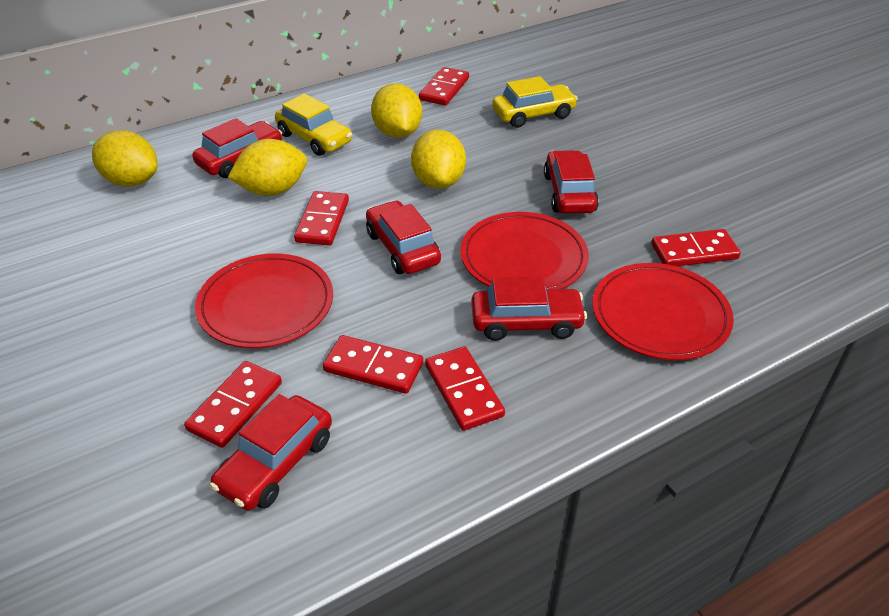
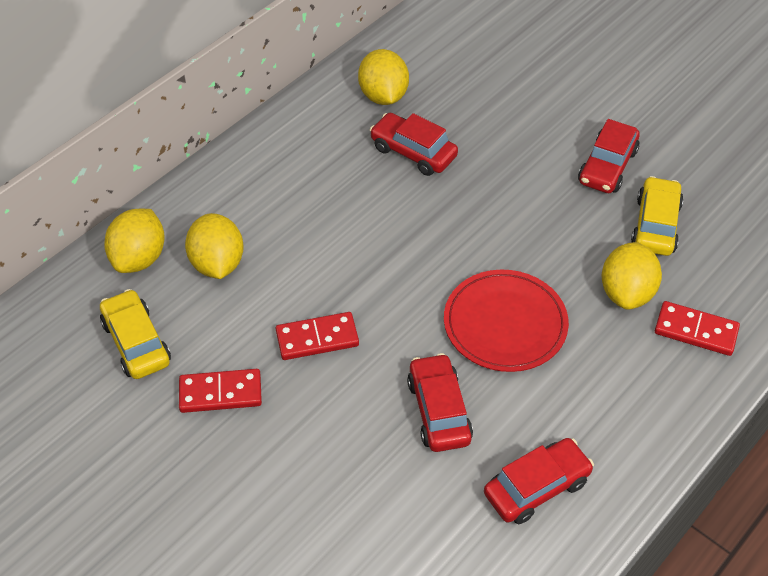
red car: [192,118,282,178] [210,394,332,511] [366,200,441,274] [471,276,587,341] [544,150,599,214] = 5 -> [370,113,458,176] [407,353,473,452] [484,438,594,524] [578,119,640,193] = 4
red domino: [184,361,282,448] [294,191,349,245] [323,335,423,394] [419,67,469,106] [425,346,505,431] [651,229,741,266] = 6 -> [179,369,262,413] [276,312,359,360] [655,301,740,356] = 3
red plate: [195,254,333,348] [460,212,589,289] [592,263,734,360] = 3 -> [444,269,569,372] = 1

